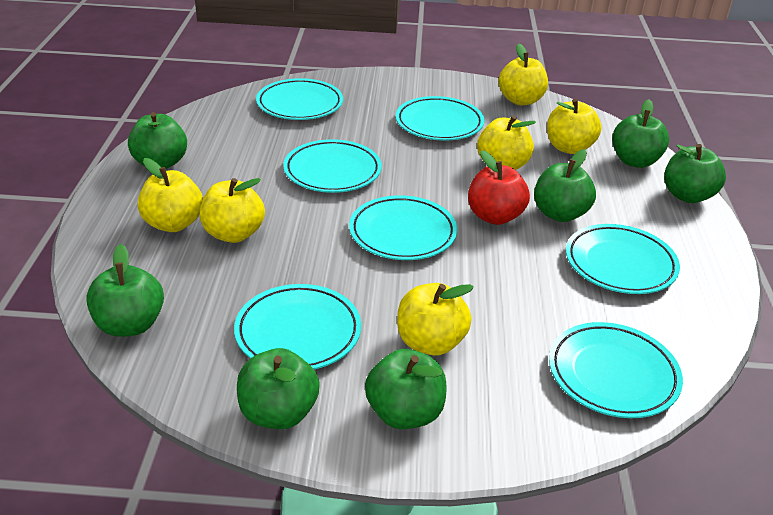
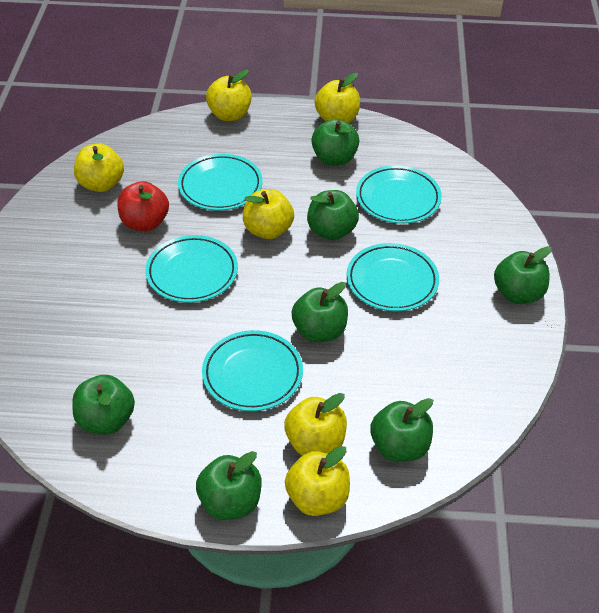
turquoise plate: [234,284,361,369] [256,78,343,120] [283,139,382,193] [349,195,457,260] [396,96,484,141] [549,322,683,418] [566,224,680,294] = 7 -> [145,235,238,303] [178,154,263,211] [202,330,303,411] [346,243,439,311] [356,165,442,224] = 5

